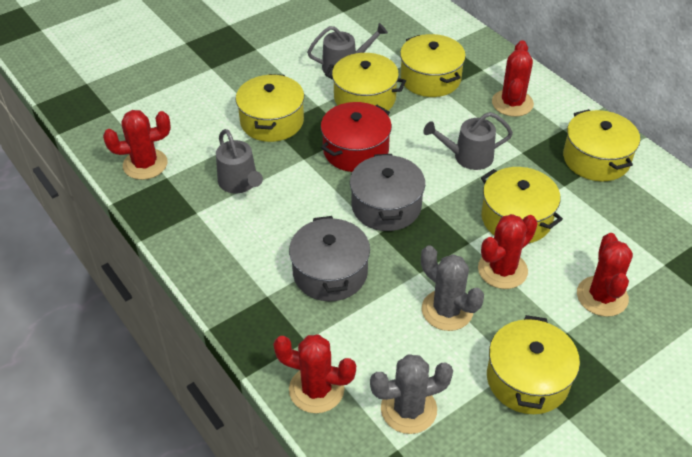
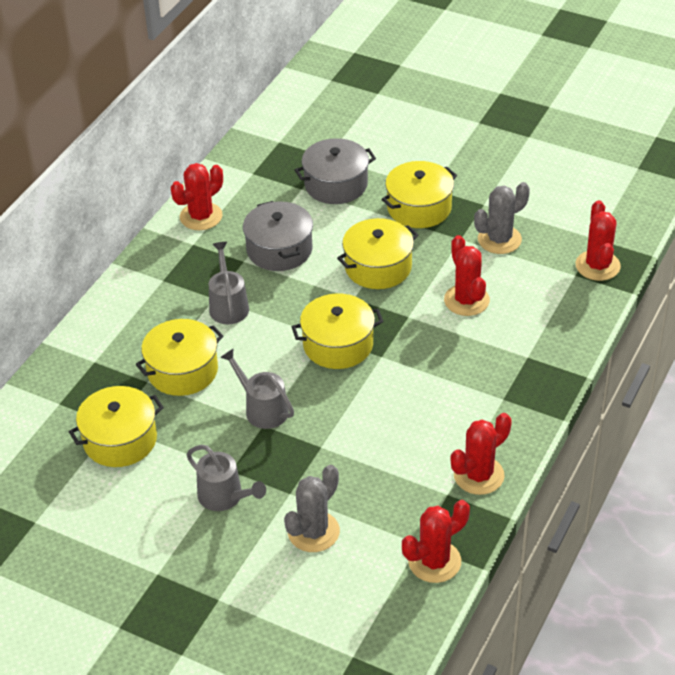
red pot: [321,102,392,172] = 1 -> none = 0
yellow pot: [236,74,304,142] [325,53,406,110] [400,34,466,97] [481,167,563,243] [487,315,580,414] [563,109,640,181] = 6 -> [69,386,164,467] [136,319,224,396] [291,293,384,369] [337,218,418,289] [381,161,457,228] = 5

